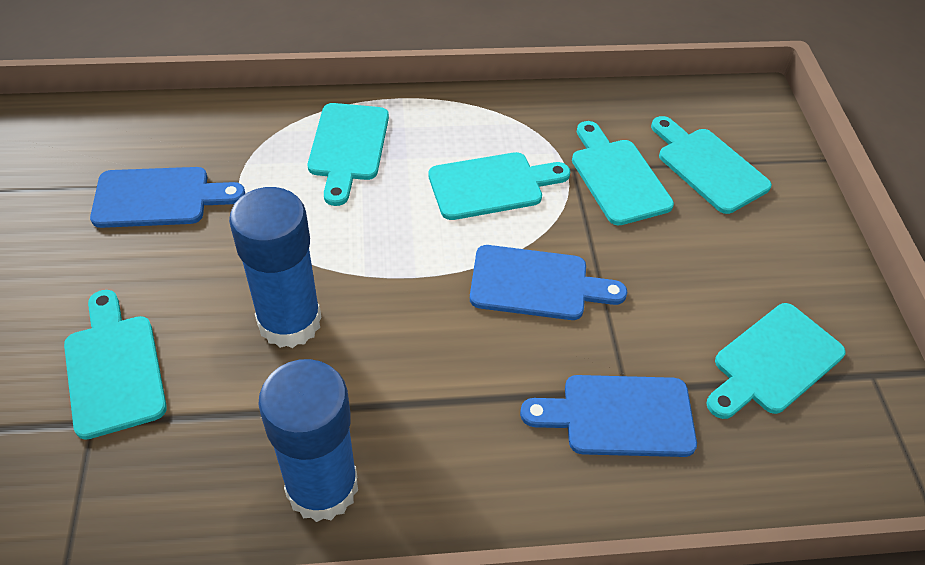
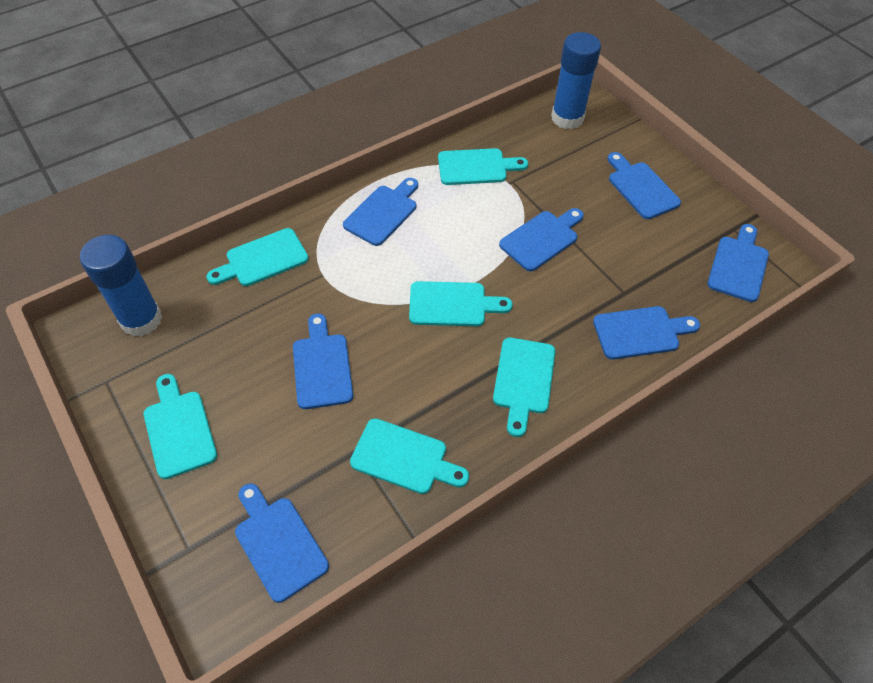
blue cutting board: [90,167,245,228] [470,245,627,320] [520,375,697,457] = 3 -> [235,484,329,603] [293,314,353,409] [343,178,418,246] [499,208,584,271] [593,306,700,360] [607,152,681,219] [707,224,769,302] = 7

